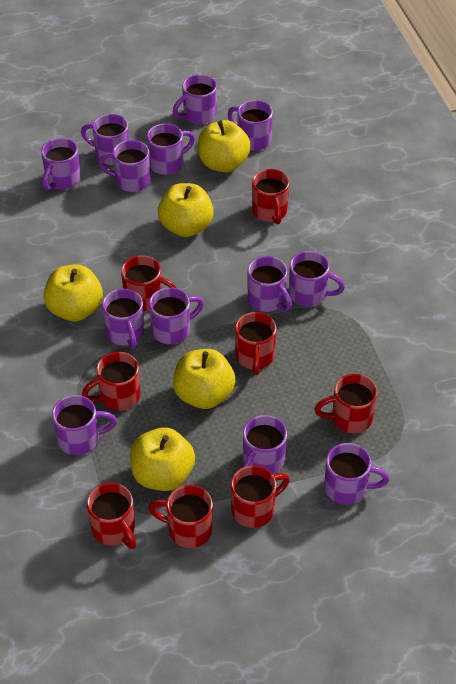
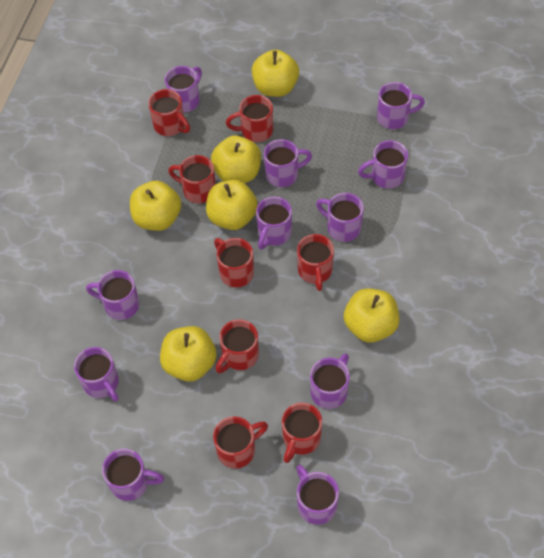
purple mug: [41,138,81,191] [52,395,117,455] [81,114,129,165] [98,140,150,192] [102,289,144,349] [147,123,195,175] [149,287,204,344] [173,74,217,124] [227,100,273,151] [242,415,287,474] [248,256,292,312] [289,251,345,307] [324,443,389,505] = 13 -> [74,347,119,402] [86,270,140,320] [102,449,164,501] [165,66,202,113] [256,197,292,250] [264,139,312,187] [296,465,339,525] [310,353,350,409] [316,193,364,242] [358,140,408,189] [377,82,425,129] = 11
yellow apple: [43,265,103,321] [130,427,195,491] [158,183,214,237] [173,349,235,409] [198,120,251,172] = 5 -> [130,181,181,231] [160,326,217,382] [206,180,258,230] [211,136,261,183] [252,50,299,97] [344,288,400,343] = 6

